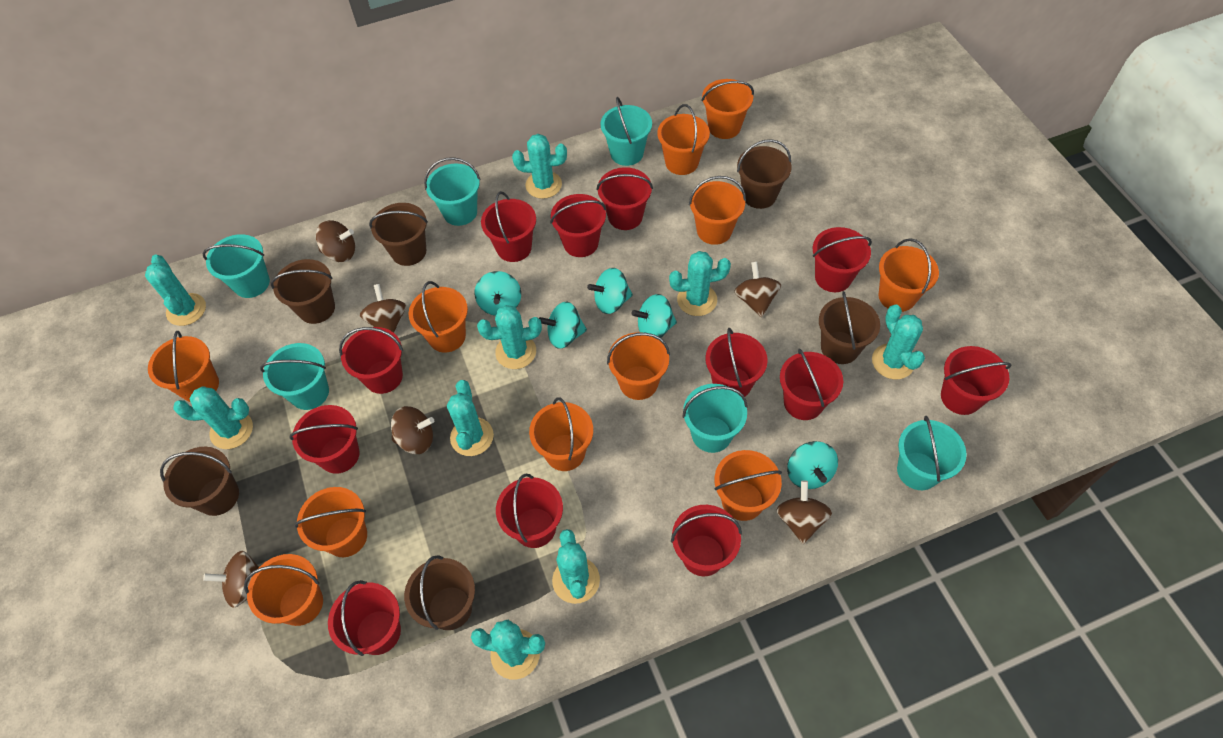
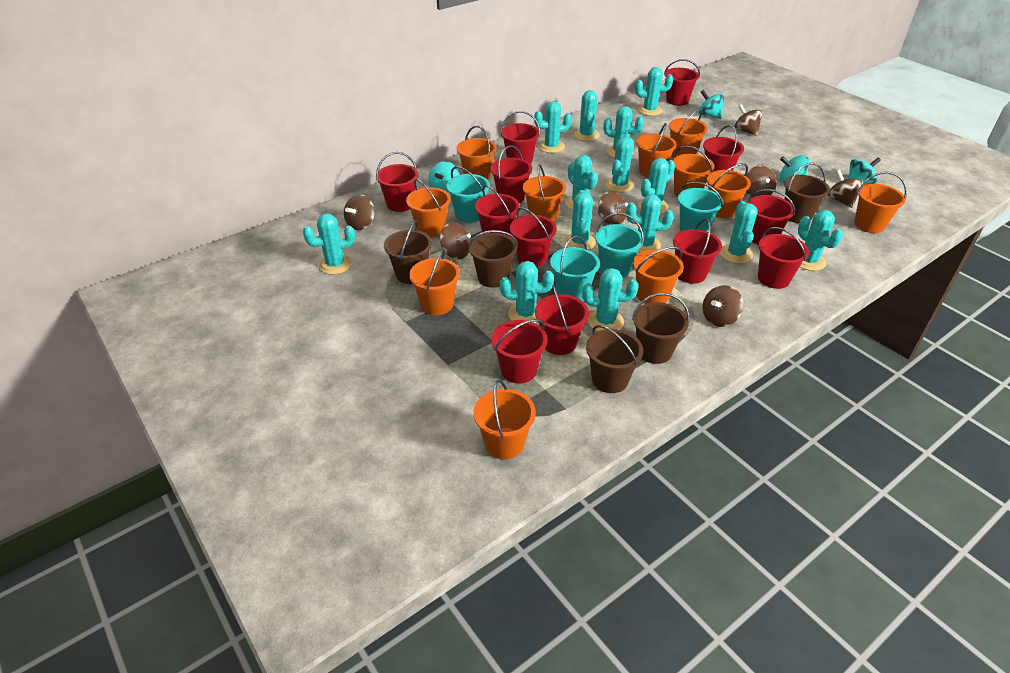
brown bucket: [160,447,239,516] [271,259,335,324] [369,203,428,266] [404,555,475,630] [737,139,792,209] [819,291,880,364] = 6 -> [384,220,432,284] [468,230,518,288] [586,325,643,393] [632,293,690,364] [784,163,830,223] = 5
brown spinning top: [203,551,259,608] [316,220,355,262] [360,284,406,332] [391,406,434,454] [734,262,781,317] [776,480,832,544] = 6 -> [344,194,375,231] [440,223,471,260] [598,191,628,225] [702,285,743,327] [734,104,763,136] [746,166,777,198] [827,170,863,208] = 7
turquoise bucket: [203,234,270,298] [260,343,329,410] [424,157,480,226] [601,97,652,166] [682,384,748,453] [897,416,967,490] = 6 -> [447,166,490,223] [550,236,600,301] [595,213,644,278] [678,182,723,232] = 4
turquoise cactus: [145,255,206,326] [173,386,253,449] [447,380,494,456] [471,620,545,680] [477,305,542,369] [512,134,567,199] [552,529,600,604] [669,251,731,316] [872,304,925,379] = 9 -> [303,214,355,275] [500,261,554,323] [534,101,572,153] [564,190,596,250] [565,155,598,210] [574,90,600,141] [582,268,639,331] [603,106,644,158] [605,137,634,192] [626,194,674,253] [635,67,673,116] [638,158,675,214] [720,201,758,264] [798,210,843,271] = 14
turquoise spinning top: [474,271,521,316] [539,302,587,349] [587,268,633,314] [631,294,677,338] [787,441,838,489] = 5 -> [428,161,459,194] [699,90,724,119] [780,155,809,183] [848,157,881,185] = 4

